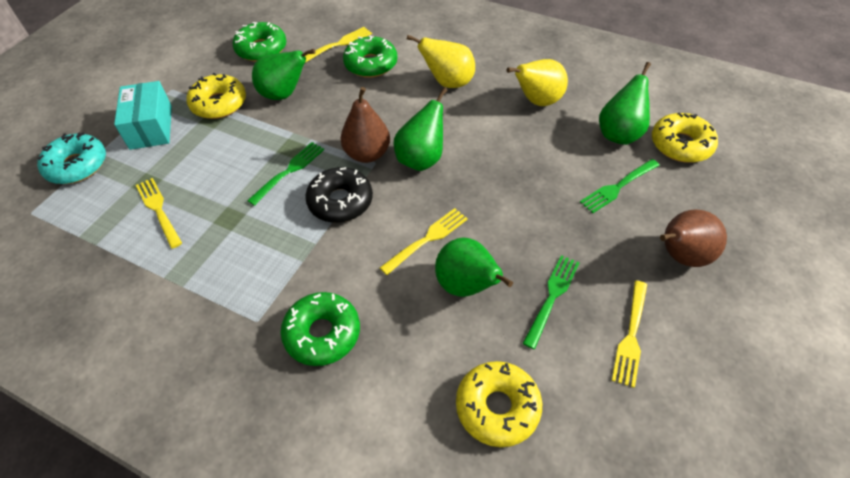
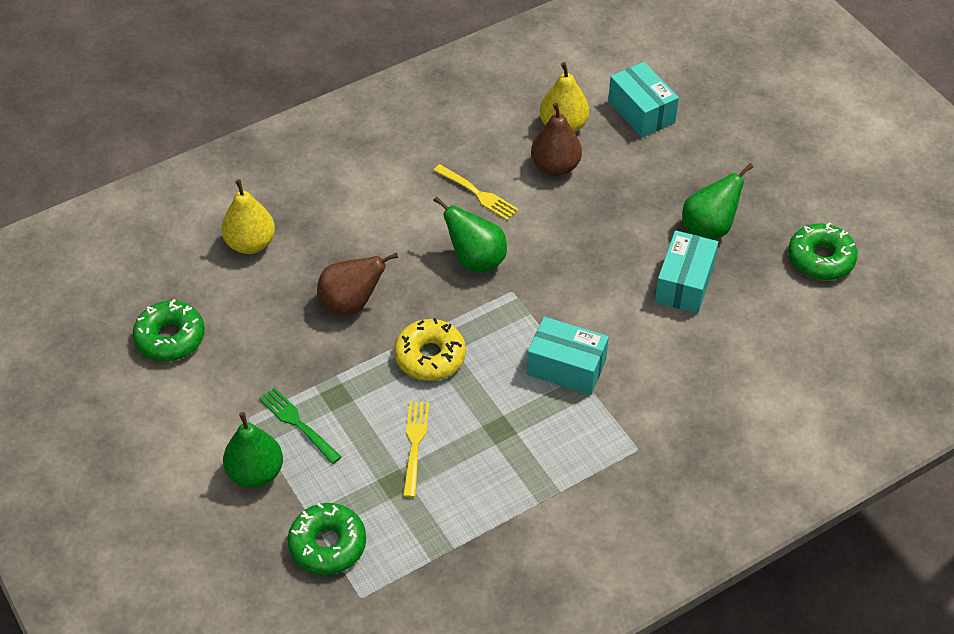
black donut: [305,167,373,223] = 1 -> none = 0
green fork: [247,142,324,206] [522,255,579,349] [580,159,660,213] = 3 -> [259,387,341,464] = 1
green pear: [252,49,315,100] [394,87,448,171] [435,237,513,297] [599,62,651,145] = 4 -> [223,412,283,488] [433,196,507,272] [682,163,753,240] = 3
turquoise box: [114,81,172,150] = 1 -> [527,317,609,395] [608,62,679,138] [655,230,718,314] = 3
turquoise donut: [37,132,106,184] = 1 -> none = 0
yellow donut: [186,73,246,119] [456,361,542,447] [652,112,718,163] = 3 -> [394,318,466,381] = 1
yellow fork: [136,178,182,249] [305,27,372,63] [380,208,468,275] [612,281,647,388] = 4 -> [403,401,429,498] [433,164,519,221] = 2

